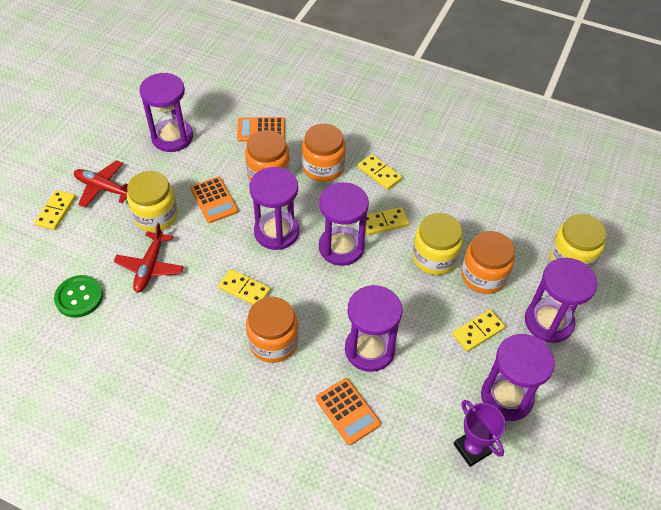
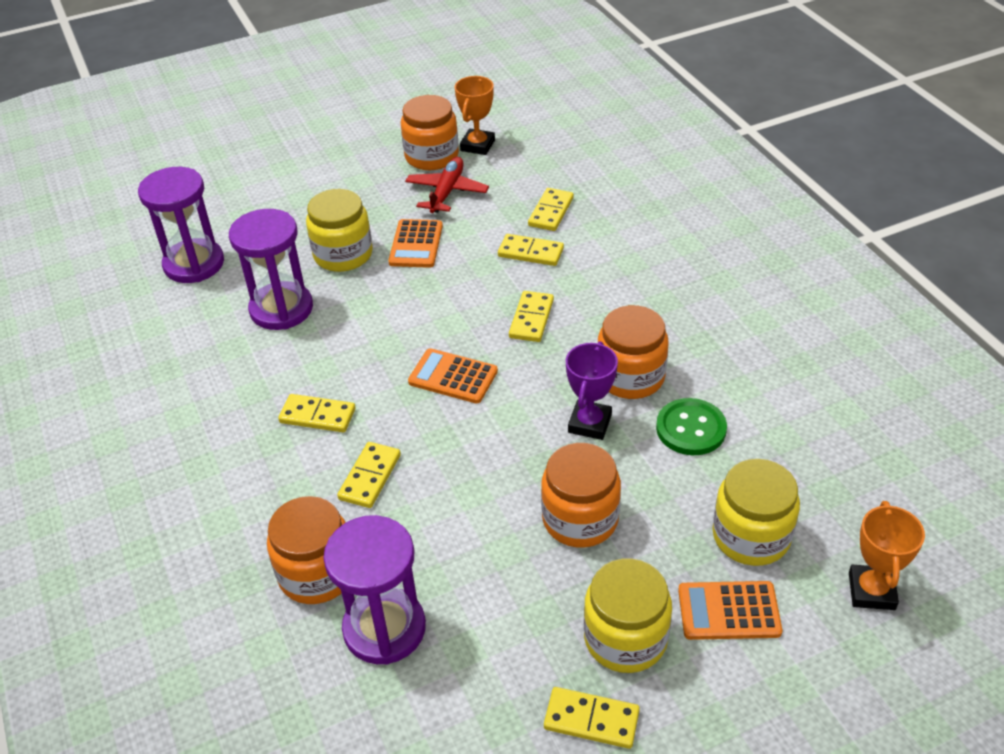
orange trophy: none = 0 -> [455,76,495,155] [849,501,925,610] = 2
purple hourglass: [139,73,193,152] [249,167,299,250] [319,182,369,266] [345,285,403,372] [481,334,555,421] [525,258,597,343] = 6 -> [138,167,224,283] [229,209,313,330] [323,515,426,664] = 3
red plane: [74,160,128,208] [113,223,184,293] = 2 -> [405,157,489,213] = 1
yellow domino: [34,190,76,230] [218,269,271,305] [358,154,402,190] [365,207,409,235] [452,309,505,352] = 5 -> [278,394,356,432] [337,442,401,508] [498,234,564,266] [509,291,554,342] [528,188,574,231] [544,687,640,749] = 6

